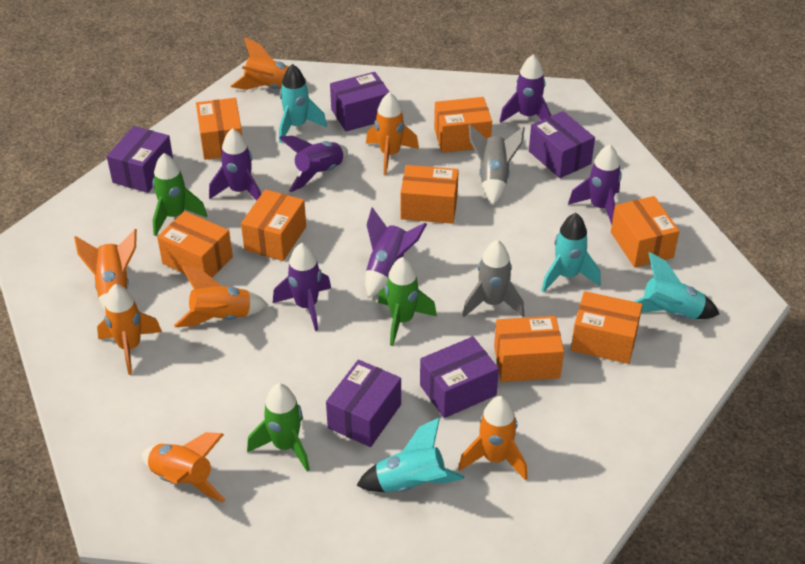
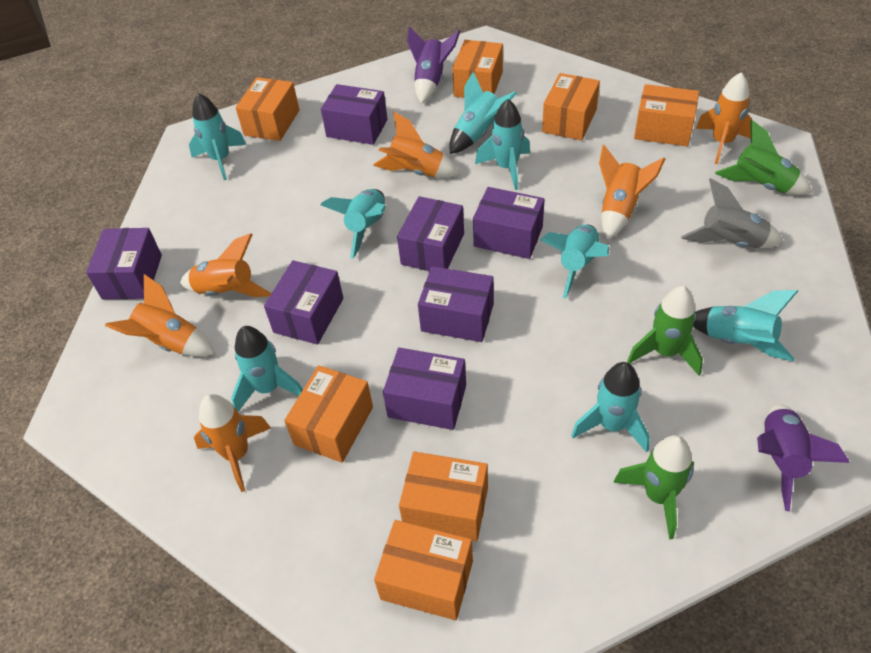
grey rocket: [462,240,524,317] [469,125,525,205] = 2 -> [681,178,784,248] = 1
orange box: [157,211,233,278] [196,98,242,160] [241,189,306,261] [400,165,459,224] [434,97,492,153] [494,316,564,382] [571,291,643,364] [611,196,680,267] = 8 -> [235,77,299,141] [284,365,373,463] [374,520,473,620] [399,452,488,542] [452,40,503,98] [542,73,600,140] [634,84,699,146] = 7
orange rocket: [74,229,137,312] [97,284,162,375] [142,432,225,503] [174,266,268,327] [231,37,309,90] [366,92,419,175] [458,396,528,481] = 7 -> [105,274,215,357] [180,233,271,297] [194,394,271,492] [373,112,460,178] [599,145,665,240] [696,72,752,164] = 6
purple box: [107,126,173,193] [326,360,401,447] [330,72,389,131] [420,337,499,418] [529,111,595,178] = 5 -> [86,228,162,299] [264,260,343,344] [321,84,388,145] [383,348,466,430] [397,196,464,271] [418,266,494,342] [473,187,545,259] = 7
purple rocket: [209,128,261,201] [273,243,331,331] [279,136,348,192] [365,207,427,298] [499,55,551,123] [568,144,622,225] = 6 -> [407,26,460,104] [757,404,850,511] = 2
turquoise rocket: [279,64,327,143] [357,418,464,492] [541,213,601,292] [633,252,719,319] = 4 -> [189,93,246,180] [231,326,303,412] [320,189,386,258] [449,72,517,154] [475,99,530,190] [540,225,610,299] [571,362,650,453] [693,290,798,362] = 8

